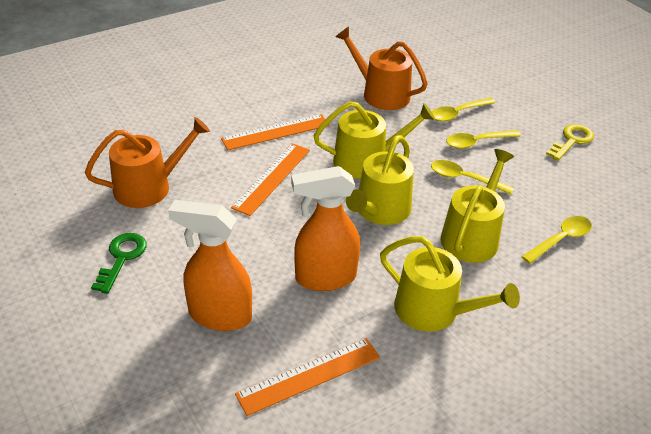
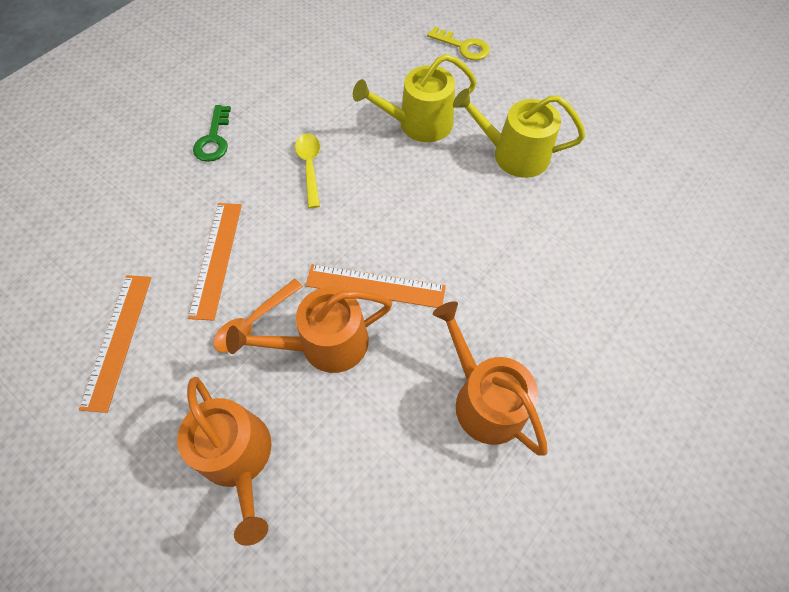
orange spoon: none = 0 -> [213,279,303,353] = 1
orange spray bottle: [168,200,252,331] [291,166,360,291] = 2 -> none = 0
orange watering can: [85,117,210,208] [335,27,428,110] = 2 -> [177,377,271,546] [226,287,392,373] [432,301,548,456] = 3
yellow spoon: [431,160,514,194] [432,98,496,122] [446,130,521,149] [521,216,592,264] = 4 -> [295,134,320,208] = 1
yellow watering can: [314,101,435,179] [346,135,414,225] [380,236,520,332] [441,149,514,263] = 4 -> [353,54,477,142] [453,88,585,178] = 2

